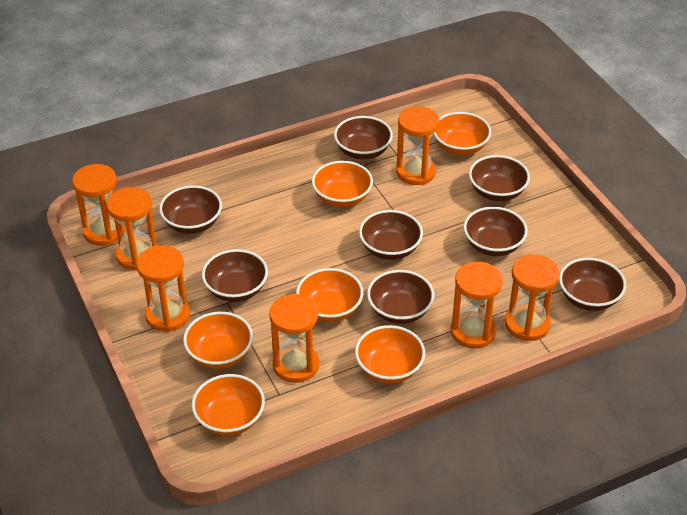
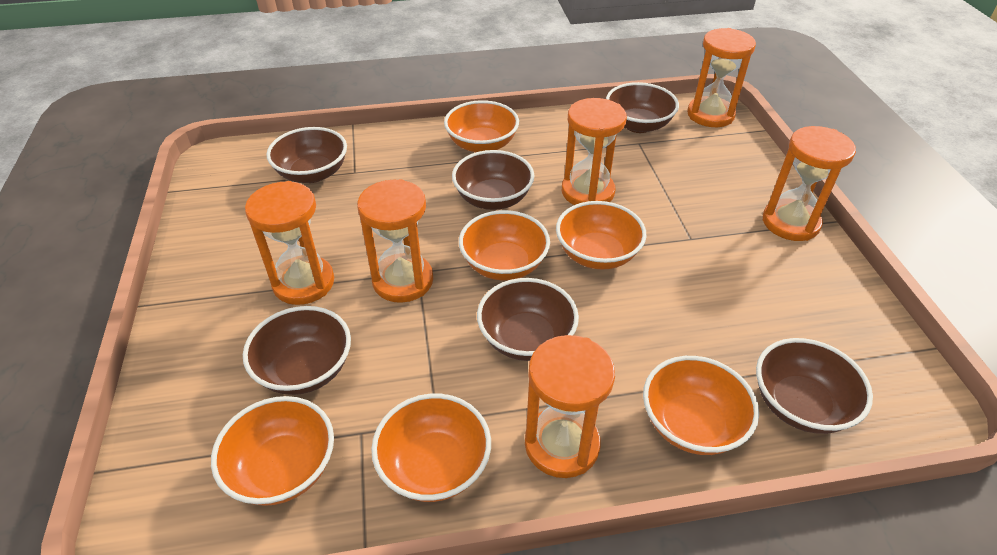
brown bowl: [159,185,222,234] [202,249,268,302] [334,116,393,159] [359,210,423,260] [367,270,434,324] [463,207,528,256] [469,155,530,201] [559,258,626,311] = 8 -> [243,306,351,395] [266,127,347,183] [452,150,534,210] [477,278,579,361] [606,82,679,133] [756,338,873,434] = 6
orange hourglass: [72,164,125,246] [107,187,158,271] [136,245,190,332] [269,294,319,383] [396,106,440,185] [451,262,503,349] [505,254,559,341] = 7 -> [245,181,334,305] [357,179,433,303] [525,335,615,478] [562,98,627,205] [687,28,756,127] [763,126,856,241] = 6

